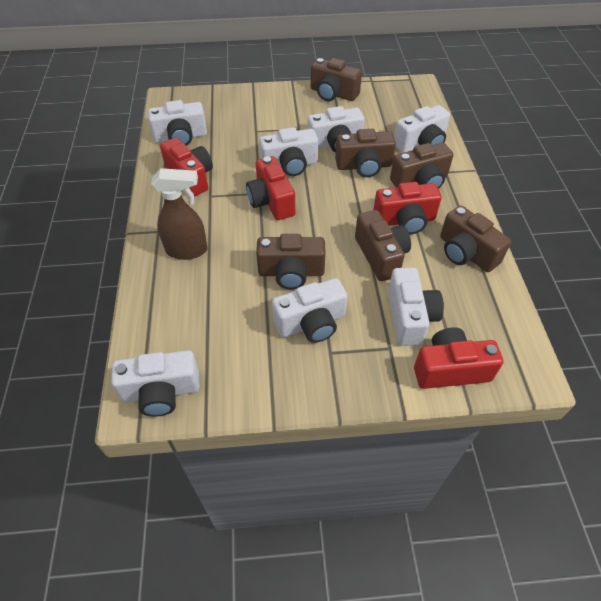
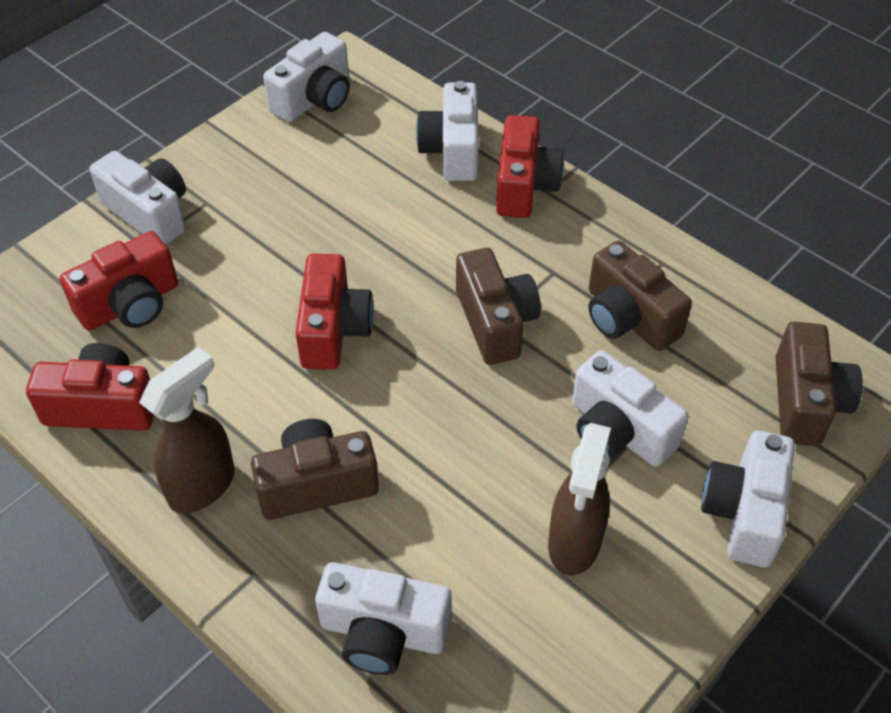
brown camera: [256,234,326,289] [311,58,362,101] [335,129,396,177] [355,210,411,281] [390,143,454,189] [440,205,511,272] = 6 -> [251,419,379,520] [456,248,541,365] [588,241,692,351] [776,322,863,446] = 4
brown spray bottle: [151,168,208,260] = 1 -> [139,347,235,514] [548,423,611,576] = 2
white camera: [111,350,200,417] [148,100,207,146] [259,127,318,176] [272,278,348,343] [307,106,364,153] [388,267,444,346] [394,105,450,153] = 7 -> [90,151,186,245] [263,32,350,122] [315,562,452,675] [416,81,479,181] [572,350,688,467] [701,430,795,568] = 6

